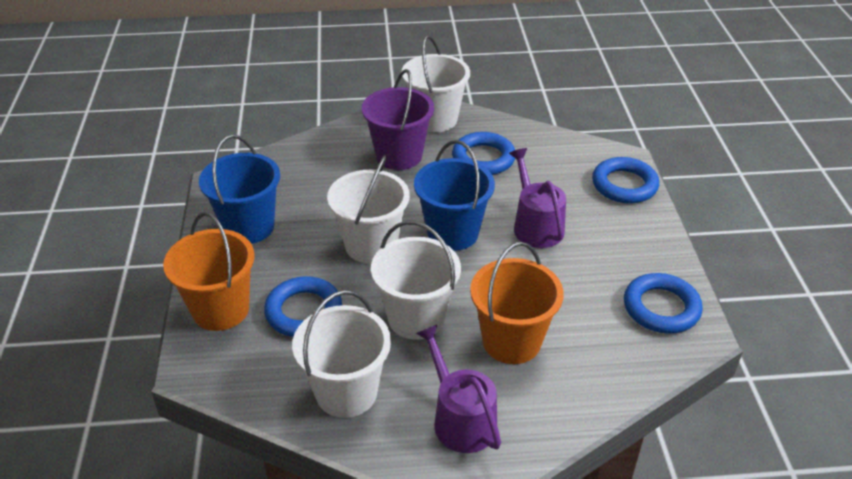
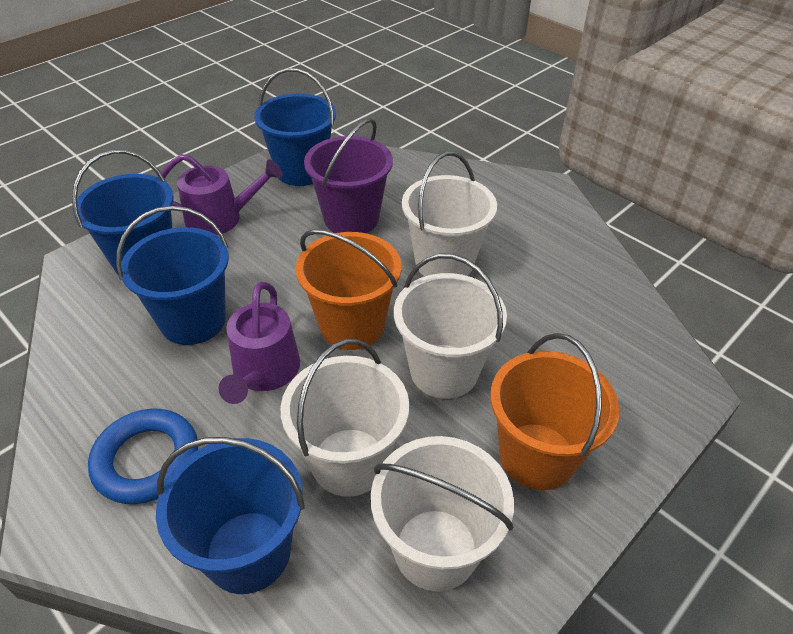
blue bucket: [199,135,280,244] [414,140,495,251] = 2 -> [72,150,174,274] [116,206,229,345] [156,437,305,594] [254,68,336,186] = 4
blue ring: [264,276,342,337] [452,132,515,175] [592,157,659,203] [624,273,703,334] = 4 -> [88,409,198,504] = 1

